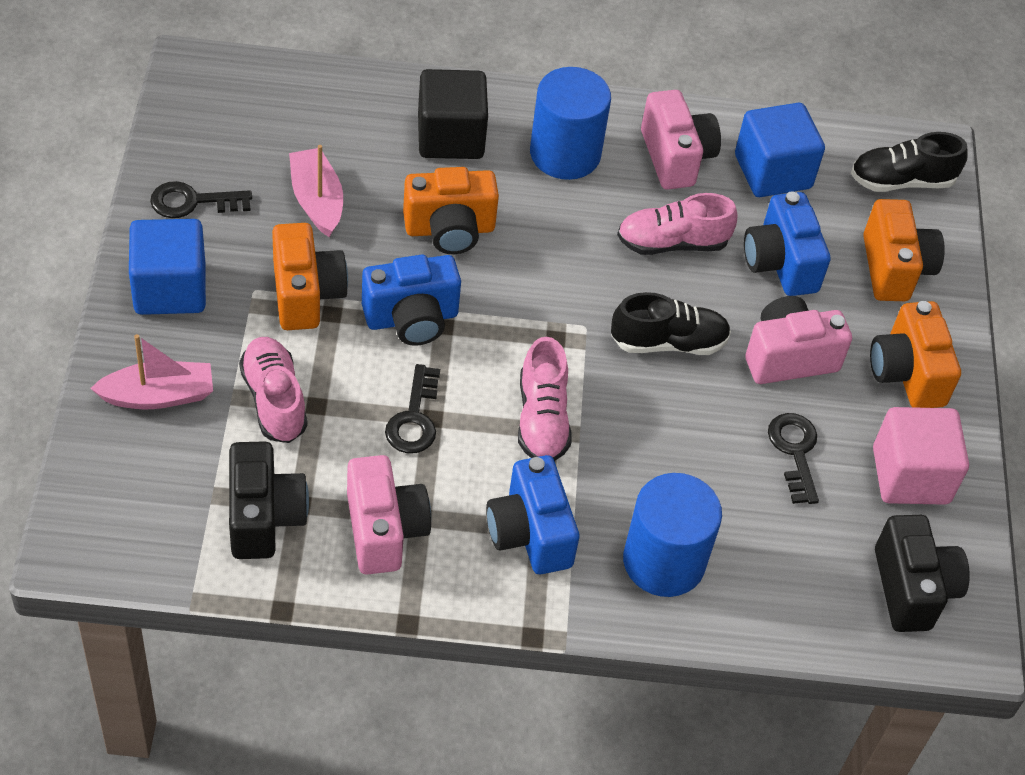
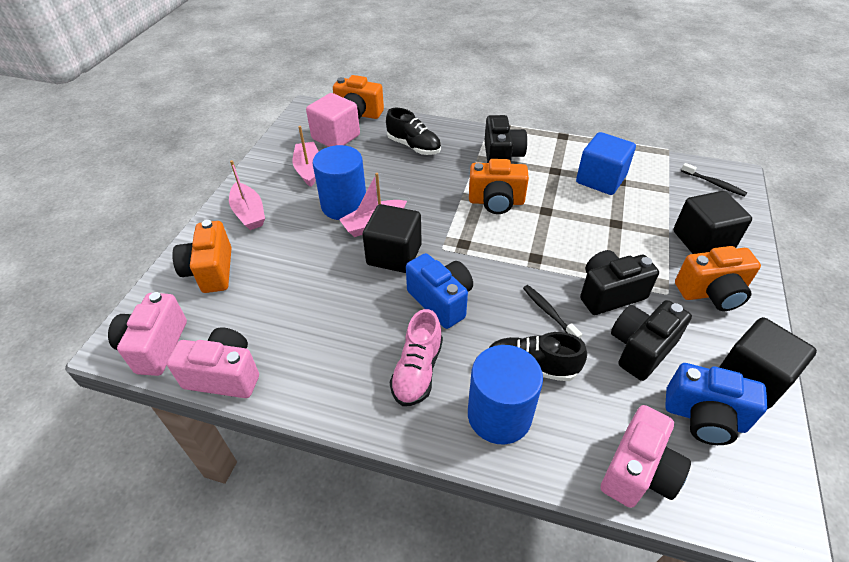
black camera: [229,441,309,559] [875,515,970,632] = 2 -> [484,115,527,163] [580,250,659,315] [611,300,692,381] = 3
black cube: [418,69,488,159] = 1 -> [363,204,422,273] [673,191,752,254] [719,317,817,409] = 3
black key: [150,181,252,218] [385,364,440,454] [768,413,819,504] = 3 -> none = 0
black toothbrush: none = 0 -> [523,285,582,339] [681,163,747,197] = 2
blue camera: [362,255,461,346] [486,455,579,574] [744,192,830,296] = 3 -> [406,253,473,329] [665,363,767,445] = 2
blue cube: [129,219,206,315] [735,103,825,197] = 2 -> [576,132,636,195] = 1
pink boat: [90,334,213,409] [289,145,343,237] = 2 -> [229,160,265,230] [293,126,319,187] [339,173,407,237] = 3
pink shoe: [239,337,307,443] [518,337,572,461] [617,193,737,255] = 3 -> [390,309,443,406] = 1

